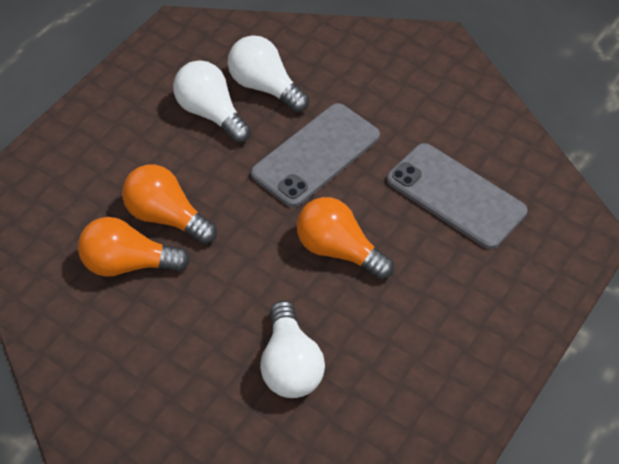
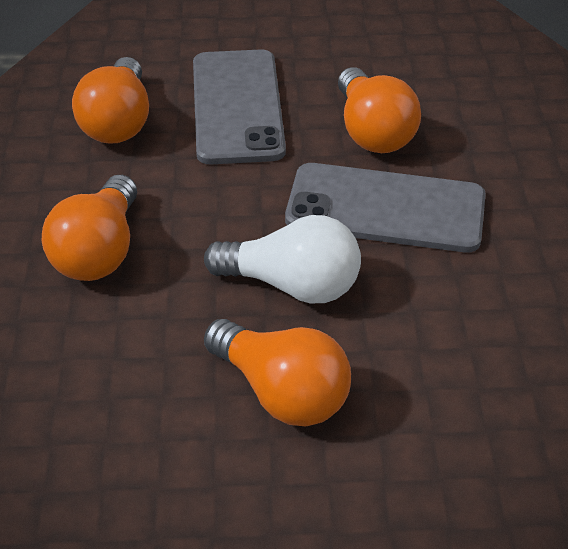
orange light bulb: [78,217,190,277] [122,165,217,244] [297,197,394,279] = 3 -> [42,175,137,281] [72,57,149,144] [204,319,351,426] [338,67,421,153] = 4
white light bulb: [173,60,251,143] [228,35,309,113] [260,301,325,398] = 3 -> [204,215,361,304] = 1

